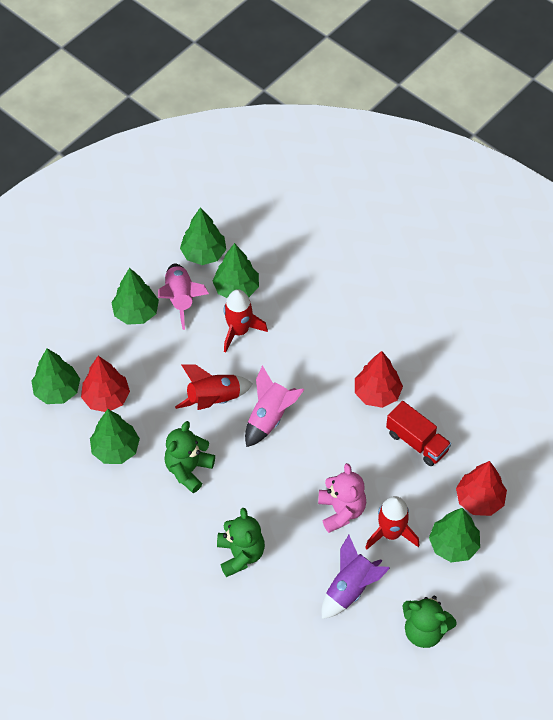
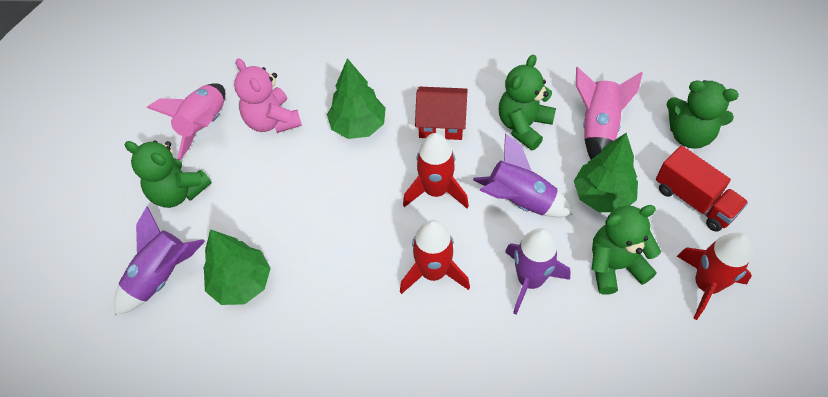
green teddy bear: [164,421,215,493] [217,508,265,577] [403,596,457,648] = 3 -> [124,140,212,208] [499,55,556,150] [592,205,661,295] [666,80,739,149] = 4
green tree: [32,348,80,404] [90,409,140,464] [111,268,159,325] [180,207,226,265] [212,243,259,298] [429,508,480,562] = 6 -> [203,229,271,305] [327,58,386,139] [574,133,638,212] = 3
purple rocket: [322,535,390,619] = 1 -> [114,206,205,315] [473,133,573,217] [505,228,571,315] = 3
red house: none = 0 -> [415,87,468,140] = 1
red tree: [81,356,130,412] [355,351,403,408] [456,461,507,516] = 3 -> none = 0

